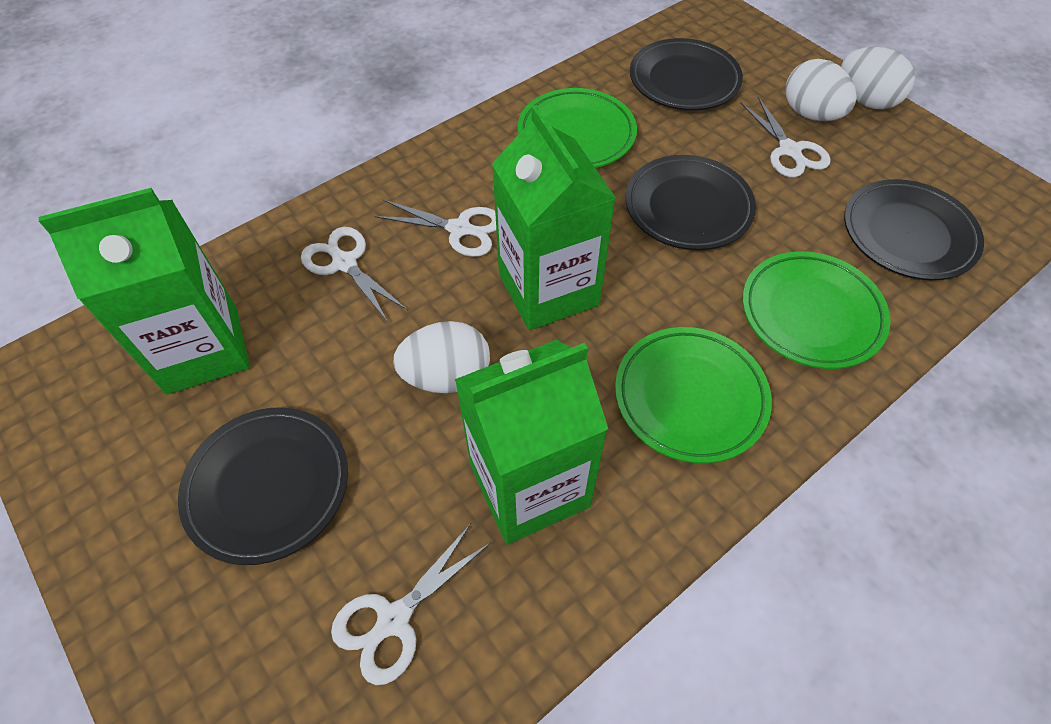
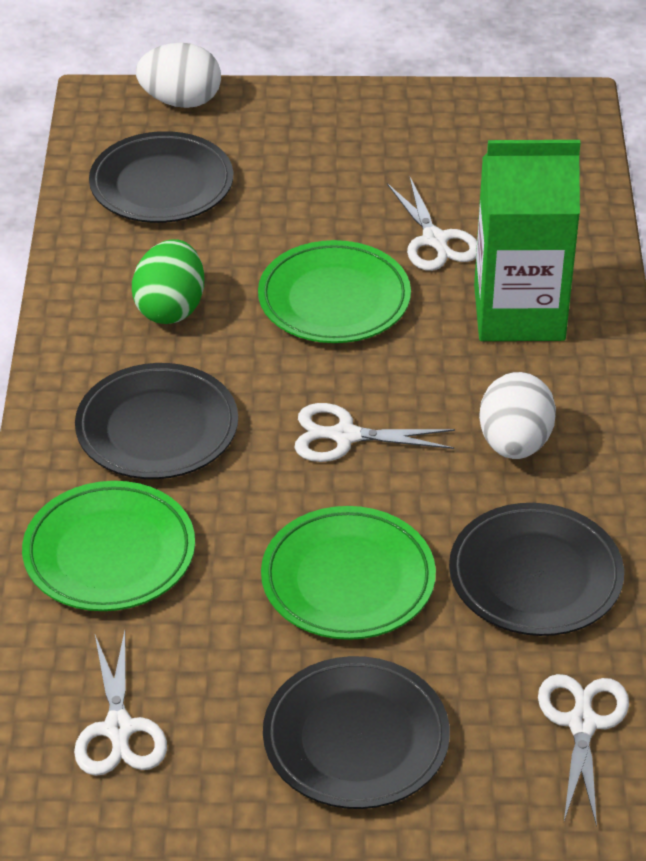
green carton: [39,188,250,395] [455,340,608,545] [492,105,616,330] = 3 -> [474,140,581,341] = 1
green egg: none = 0 -> [132,239,204,324] = 1
white egg: [393,321,490,393] [786,59,857,121] [841,47,915,109] = 3 -> [136,43,221,108] [479,372,556,459] = 2

